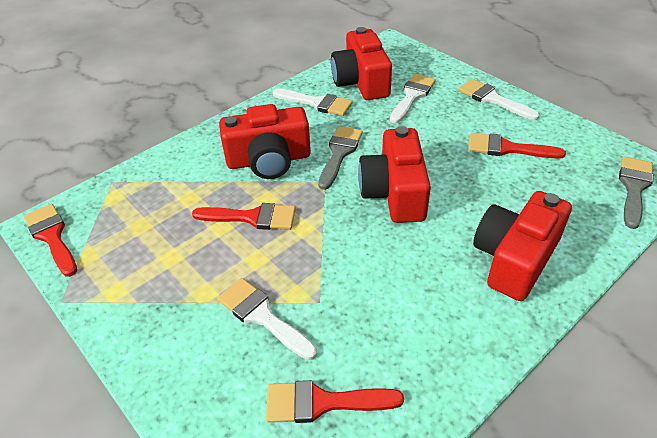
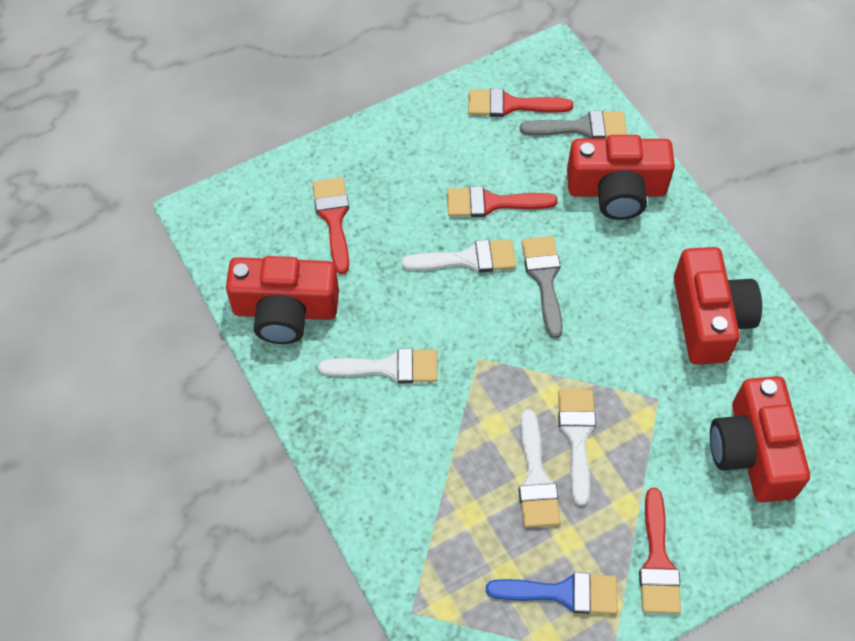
blue brush: none = 0 -> [486,572,618,614] = 1

